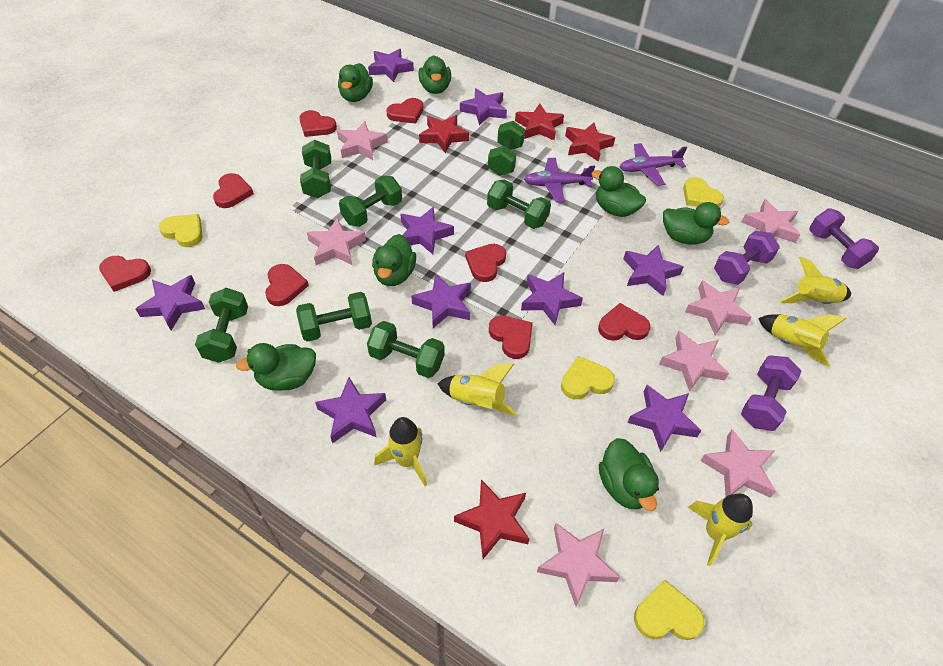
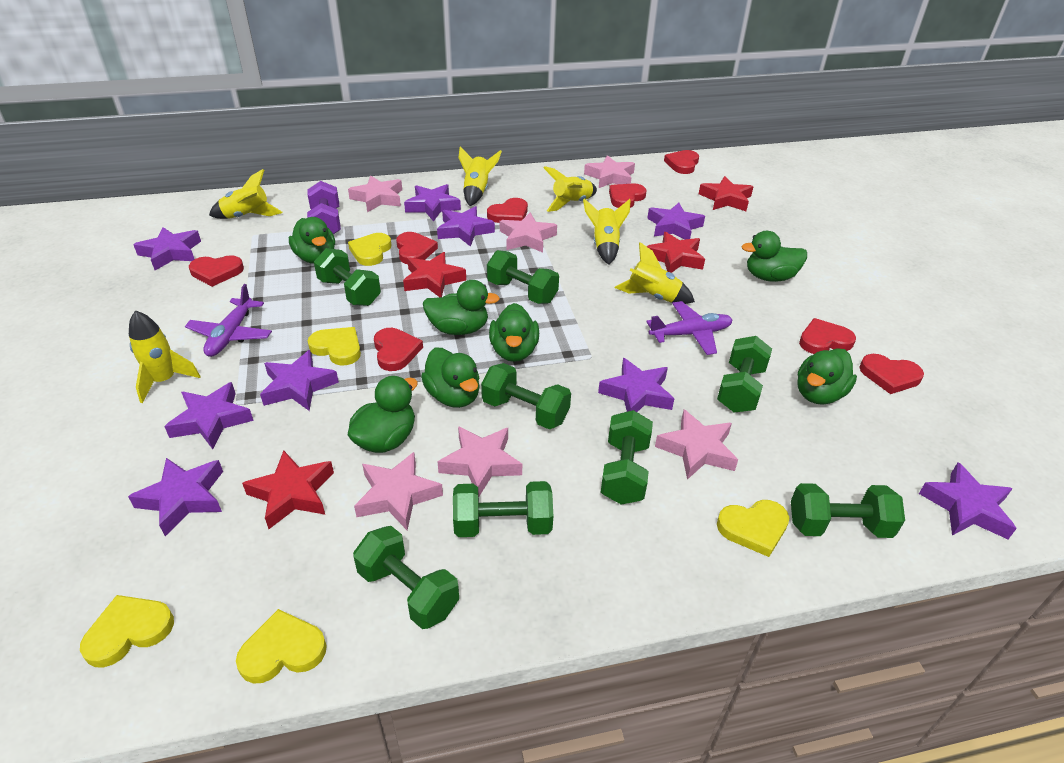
green dumbbell: [195,288,248,363] [296,292,372,342] [300,140,331,198] [339,176,402,227] [367,321,445,378] [487,179,551,229] [488,121,525,176] = 7 -> [314,248,381,306] [353,526,459,629] [453,481,553,537] [481,363,571,429] [487,250,559,304] [601,410,653,505] [717,336,772,413] [791,483,905,538] = 8
pink star: [307,218,366,265] [337,121,388,160] [537,523,620,606] [659,331,729,392] [685,280,752,335] [700,430,776,497] [741,199,800,243] = 7 -> [348,176,402,212] [354,452,443,530] [438,426,522,496] [500,212,557,253] [584,155,635,188] [655,410,738,480] = 6
purple dumbbell: [714,231,780,285] [741,355,801,431] [809,208,879,269] = 3 -> [307,181,341,234] = 1
yellow heart: [159,214,203,247] [561,356,615,399] [634,580,704,640] [683,177,724,207] = 4 -> [80,595,174,668] [236,609,327,684] [308,327,361,365] [348,233,391,266] [717,500,789,557] = 5
yellow rocket: [374,417,427,486] [438,364,517,416] [688,494,753,566] [758,314,847,367] [780,257,851,304] = 5 -> [129,310,201,403] [209,169,283,219] [459,146,502,206] [543,166,597,212] [583,198,631,264] [615,242,695,304] = 6

